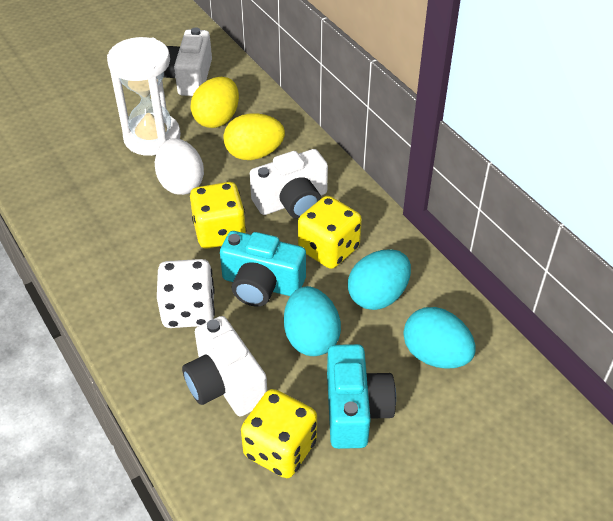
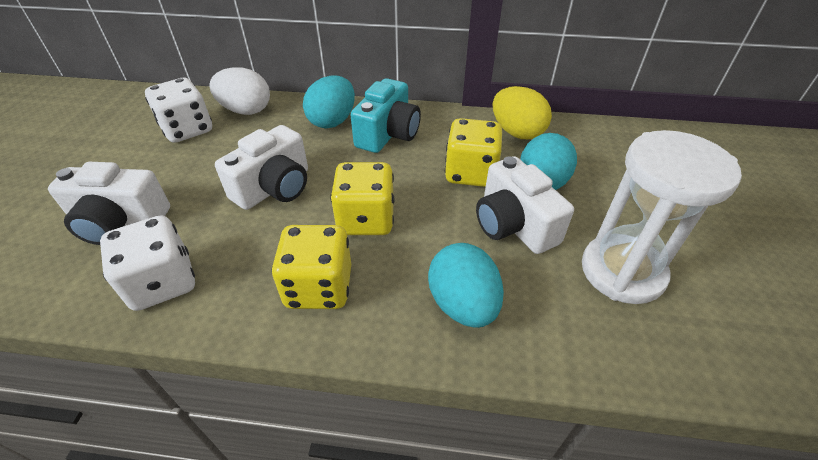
turquoise camera: [220,231,306,307] [327,344,396,449] = 2 -> [351,78,421,153] = 1
white dice: [157,259,215,328] = 1 -> [100,215,195,311] [145,78,212,143] = 2
yellow egg: [191,77,239,128] [223,113,285,160] = 2 -> [493,86,552,139] = 1

